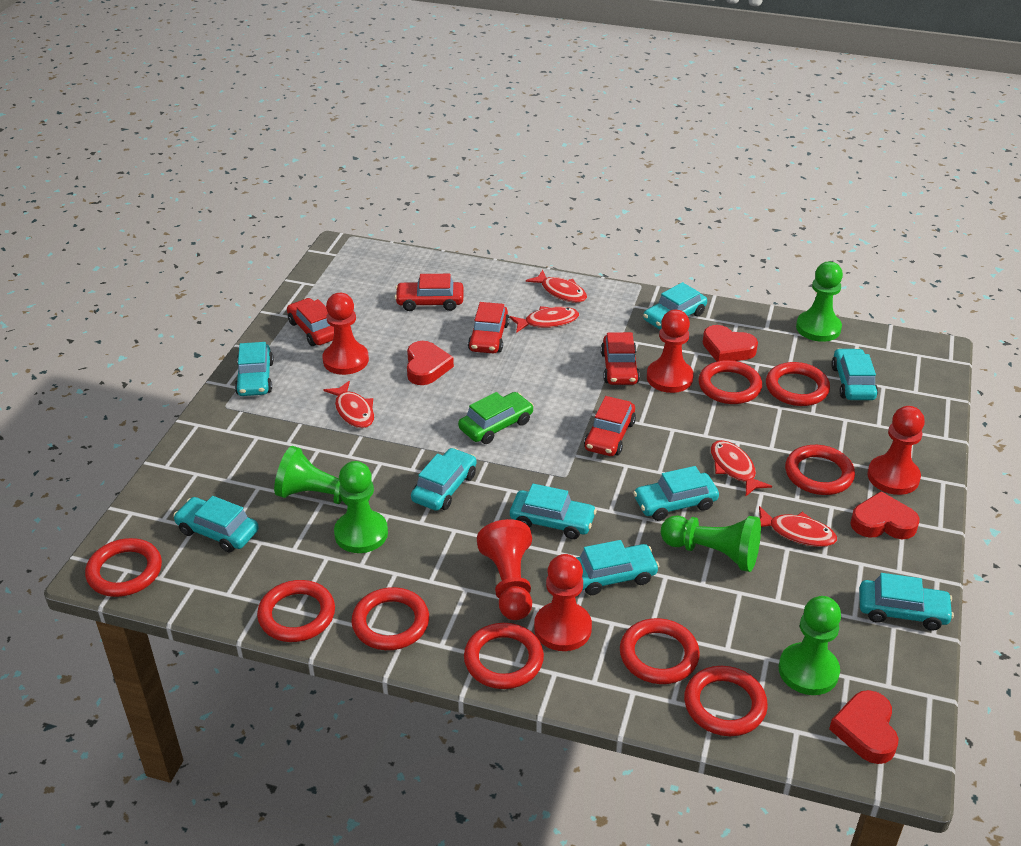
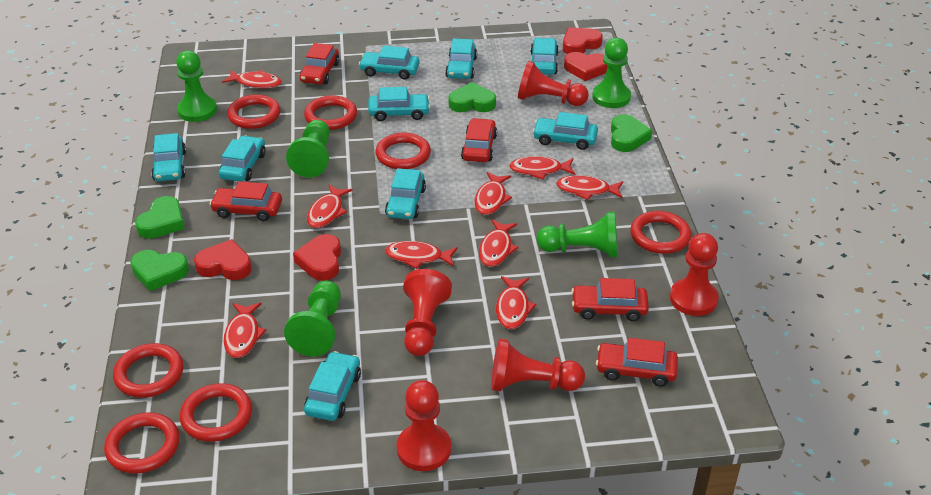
green car: [458,392,534,444] = 1 -> none = 0
green heart: none = 0 -> [130,250,189,291] [135,196,185,239] [449,82,496,112] [611,114,652,152] = 4
red fish: [323,381,374,428] [509,306,579,333] [526,270,587,303] [711,440,772,496] [759,506,837,547] = 5 -> [222,70,282,89] [224,303,267,358] [307,185,352,228] [385,241,458,269] [474,172,512,215] [479,219,519,267] [496,276,536,329] [509,156,575,180] [556,175,623,200] = 9
red ring: [85,538,162,597] [257,580,335,642] [351,587,429,650] [464,623,544,689] [620,618,700,684] [684,666,768,736] [698,360,762,404] [766,362,830,406] [785,445,855,495] = 9 -> [104,412,180,474] [113,343,184,398] [180,383,252,442] [227,94,280,129] [304,96,357,130] [375,132,431,169] [630,211,691,254] = 7

